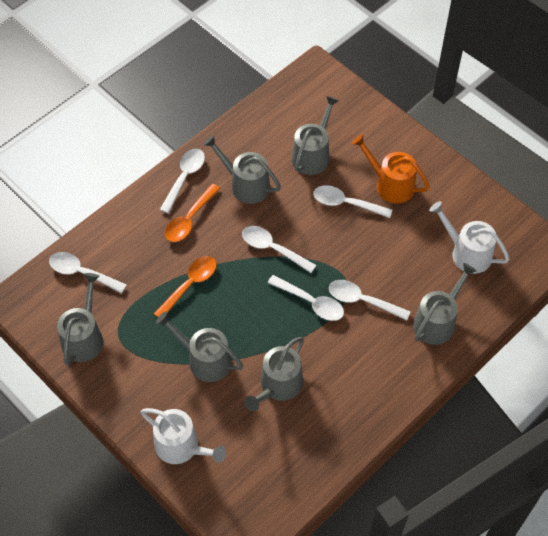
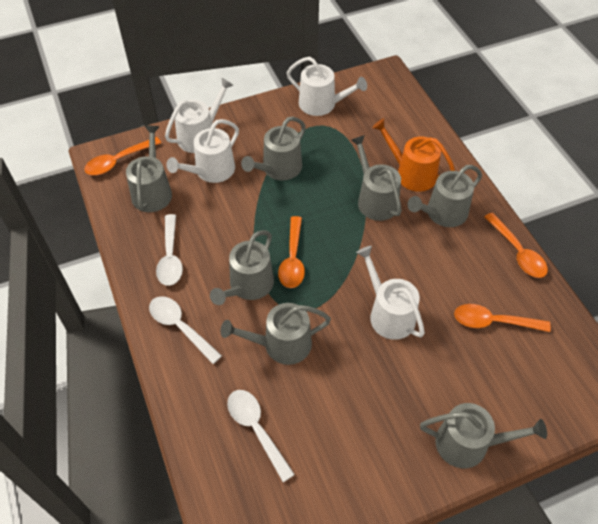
grey watering can: [57,273,103,365] [156,311,243,382] [203,135,281,204] [244,337,304,411] [292,96,339,175] [413,263,477,345] = 6 -> [126,125,172,212] [210,230,274,305] [221,303,331,365] [241,117,306,181] [351,135,402,221] [408,165,482,227] [420,403,547,468] = 7
orange spoon: [154,256,217,317] [165,184,220,242] = 2 -> [84,137,161,175] [278,216,305,288] [454,304,551,332] [485,213,548,278] = 4
white spoon: [49,252,127,293] [160,148,205,213] [242,226,317,273] [268,275,344,321] [313,185,392,218] [329,280,410,321] = 6 -> [149,296,222,364] [156,214,183,286] [227,390,295,482] = 3
white watering can: [141,408,226,464] [429,201,510,274] = 2 -> [165,78,233,153] [167,119,239,183] [287,57,367,116] [356,246,425,340] = 4

